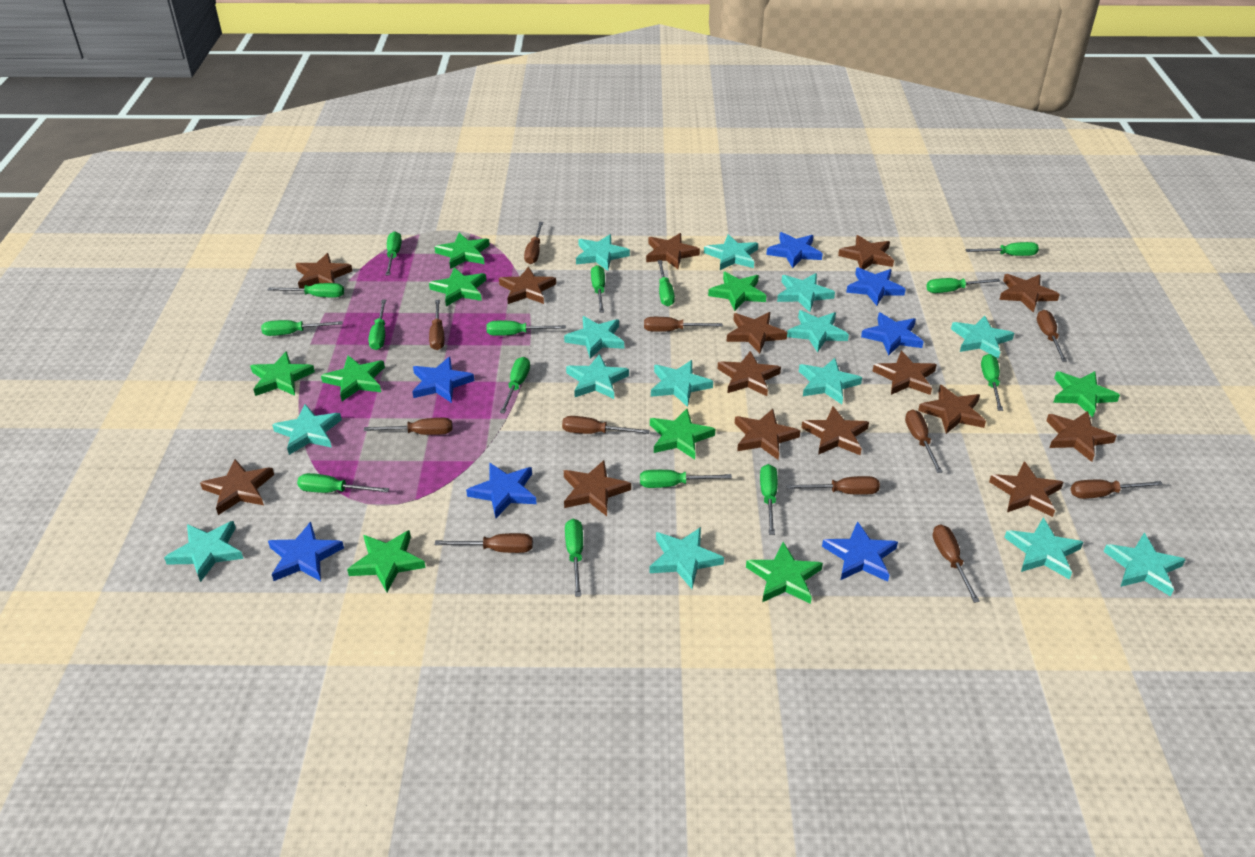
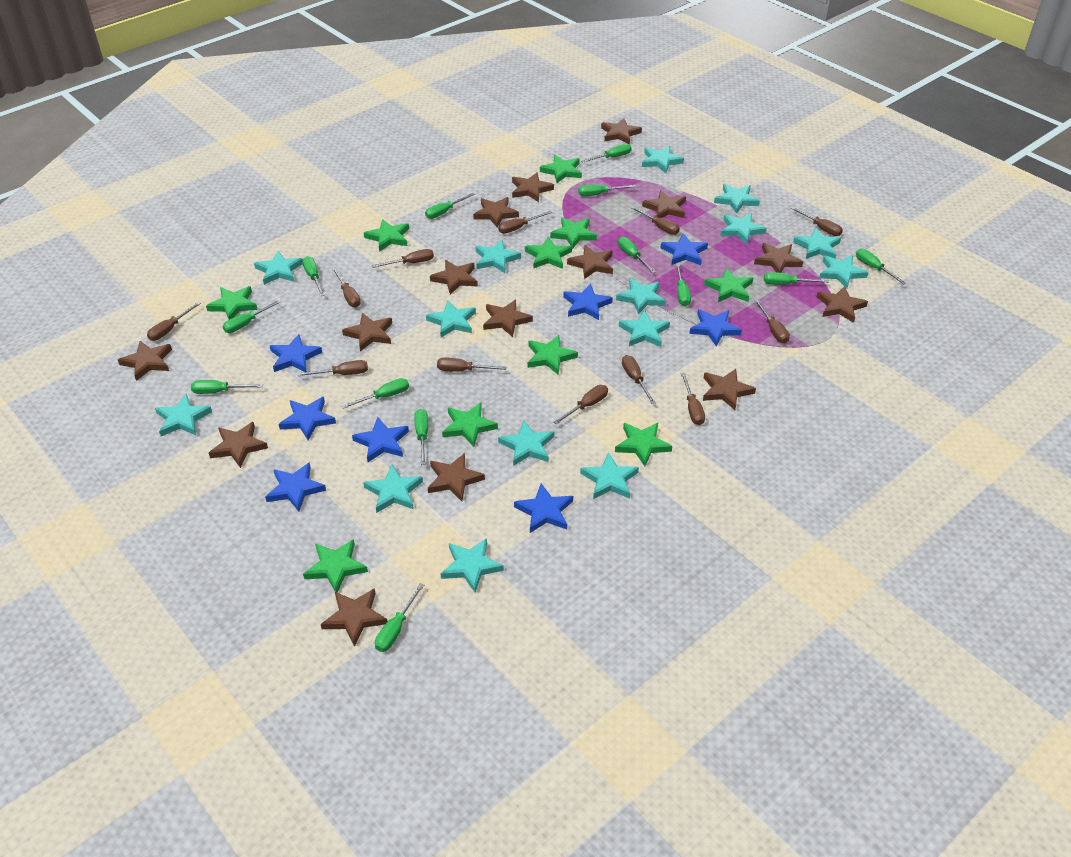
blue star: [268,522,344,581] [412,357,474,403] [466,463,537,518] [766,232,823,268] [822,521,898,582] [846,267,906,306] [861,312,924,356] = 7 -> [265,462,326,512] [270,334,322,372] [279,397,336,440] [352,417,409,462] [514,483,573,533] [563,284,613,320] [660,233,708,265] [689,309,742,347] = 8
brown screwdriver: [364,418,452,435] [429,300,444,350] [435,533,533,553] [524,222,543,264] [562,416,650,434] [644,317,723,332] [786,476,880,495] [905,409,942,473] [933,524,980,603] [1037,310,1067,362] [1071,480,1163,499] = 11 -> [147,302,201,341] [297,360,368,376] [332,268,361,307] [372,249,434,268] [437,358,506,372] [498,211,552,234] [554,385,608,424] [622,355,656,404] [631,206,680,235] [681,373,705,425] [754,299,790,343] [790,207,843,236] = 12
green screwdriver: [261,320,343,336] [268,283,344,298] [297,473,389,493] [368,300,386,350] [386,231,402,275] [486,321,566,336] [500,357,530,414] [565,519,583,597] [591,265,605,313] [640,470,732,488] [658,260,675,306] [760,464,778,535] [926,278,1000,293] [965,242,1039,256] [981,354,1003,411] = 15 -> [191,380,263,394] [223,300,282,333] [302,256,325,296] [341,378,409,409] [375,583,424,652] [414,409,428,465] [425,193,475,219] [578,184,636,196] [582,144,632,162] [618,237,655,273] [676,263,691,306] [764,272,829,285] [856,249,906,285] = 13
green star: [250,351,315,396] [321,355,385,401] [347,530,426,592] [429,267,486,306] [435,233,490,269] [650,409,715,459] [708,272,767,311] [746,542,823,604] [1053,371,1120,417] = 9 -> [206,286,258,320] [303,539,368,593] [364,219,409,252] [442,403,498,447] [525,236,572,269] [527,335,578,375] [540,155,582,183] [550,217,597,249] [615,423,672,467] [704,268,753,302] = 10
turquoise star: [164,521,244,582] [272,404,342,455] [564,316,624,359] [566,354,629,399] [576,234,630,271] [649,527,724,589] [651,360,713,407] [704,234,758,270] [777,273,835,312] [787,310,849,352] [799,358,862,404] [951,316,1014,359] [1004,518,1083,579] [1103,533,1186,596] = 14 -> [155,394,212,436] [254,251,303,285] [363,465,423,513] [426,300,476,338] [441,538,504,593] [475,240,521,273] [498,420,554,466] [580,452,639,499] [616,278,666,315] [619,310,670,347] [642,145,684,173] [714,184,760,214] [721,213,767,245] [793,228,841,259] [819,255,869,289] = 15

